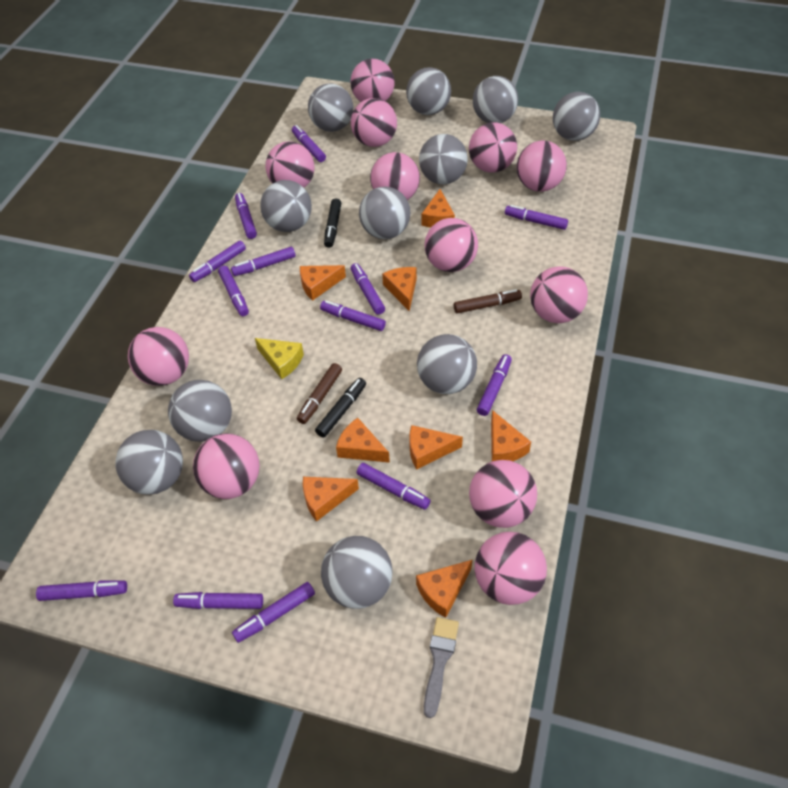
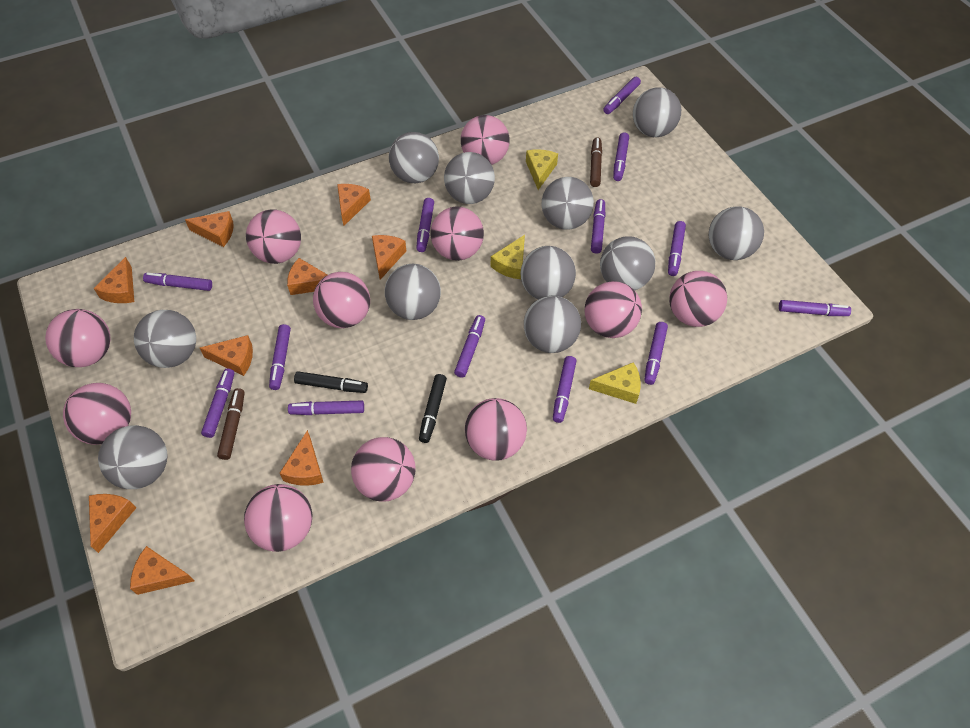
grey brush: [424,617,459,718] = 1 -> none = 0
orange cheese: [300,265,346,301] [303,477,359,522] [336,418,390,463] [382,267,417,311] [409,425,463,470] [416,560,472,618] [422,189,455,228] [491,410,531,461] = 8 -> [89,494,136,553] [93,257,134,303] [130,546,194,595] [185,211,234,247] [200,335,253,376] [280,430,324,486] [287,258,327,295] [337,184,371,226] [372,235,406,280] = 9
pink ball: [128,327,189,386] [193,434,260,499] [265,141,315,187] [350,59,395,102] [351,98,397,147] [370,152,420,200] [425,218,478,272] [469,122,517,173] [469,460,537,528] [475,532,547,605] [517,140,567,192] [530,266,588,323] = 12 -> [45,309,111,367] [63,383,131,445] [244,484,312,552] [246,209,301,264] [313,272,370,328] [351,437,416,502] [430,206,484,261] [461,115,510,165] [465,398,527,461] [585,281,642,338] [669,271,727,327] = 11
yellow cheese: [255,338,304,379] = 1 -> [491,235,525,279] [526,149,558,190] [589,362,641,404] = 3

